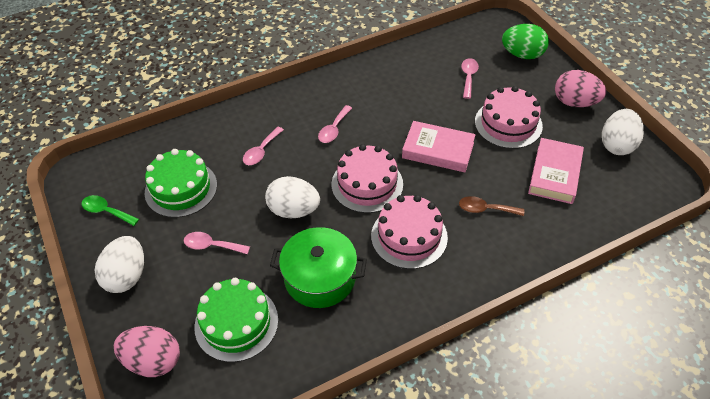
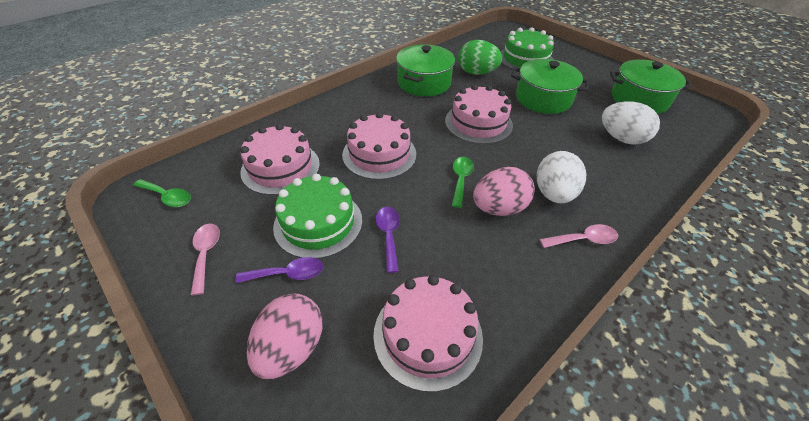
brown spoon: [459,196,524,216] = 1 -> none = 0
green pot: [270,227,367,308] = 1 -> [396,44,455,96] [511,59,589,114] [610,59,692,114] = 3
green spoon: [81,195,139,226] = 1 -> [133,179,191,207] [452,157,474,208] = 2
pink book: [402,121,476,172] [528,138,584,204] = 2 -> none = 0
pink cake: [332,144,403,213] [371,195,448,269] [475,86,543,149] = 3 -> [240,124,320,195] [342,112,416,180] [373,275,483,392] [445,84,513,144] = 4
pink spoon: [184,232,250,254] [243,127,284,165] [318,105,352,143] [461,58,479,99] = 4 -> [191,224,220,295] [540,224,618,248] = 2
purple spoon: none = 0 -> [235,257,323,283] [376,207,400,273] = 2
white egg: [95,236,144,293] [265,176,320,218] [602,109,644,155] = 3 -> [537,151,586,204] [602,101,660,145] = 2

